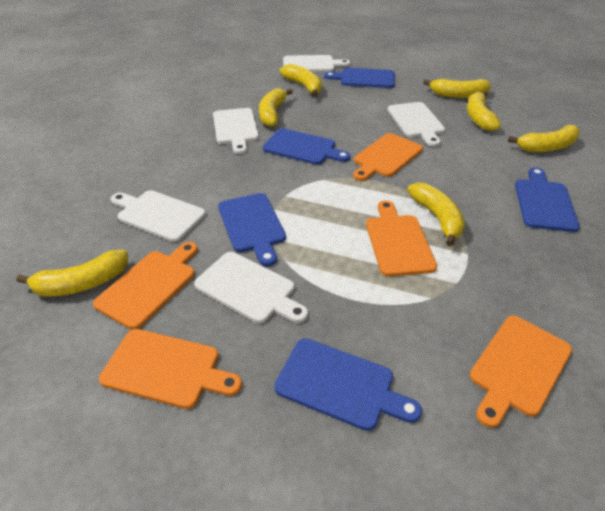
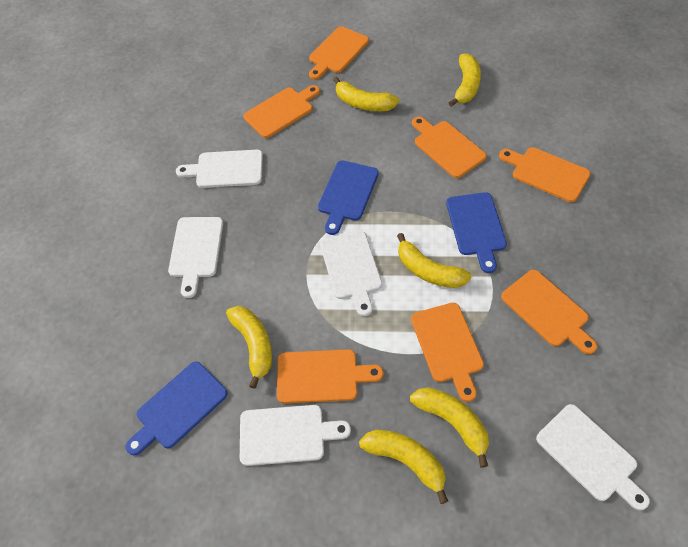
blue cutting board: [218,193,286,266] [263,128,351,165] [274,338,422,431] [324,68,395,88] [515,167,580,232] = 5 -> [126,361,228,456] [318,160,379,235] [446,192,507,273] = 3
orange cutting board: [93,242,198,330] [99,329,242,409] [353,133,423,181] [366,200,437,276] [470,315,572,428] = 5 -> [243,85,320,138] [277,349,383,403] [309,26,369,80] [411,303,484,402] [412,116,487,178] [499,147,591,202] [501,270,597,354] = 7
yellow banana: [16,250,128,296] [259,88,293,127] [280,64,322,97] [407,183,465,246] [423,79,491,98] [467,91,501,131] [508,125,580,152] = 7 -> [226,306,272,389] [333,77,399,111] [359,430,448,504] [397,233,471,288] [410,387,489,468] [449,53,481,107] = 6

